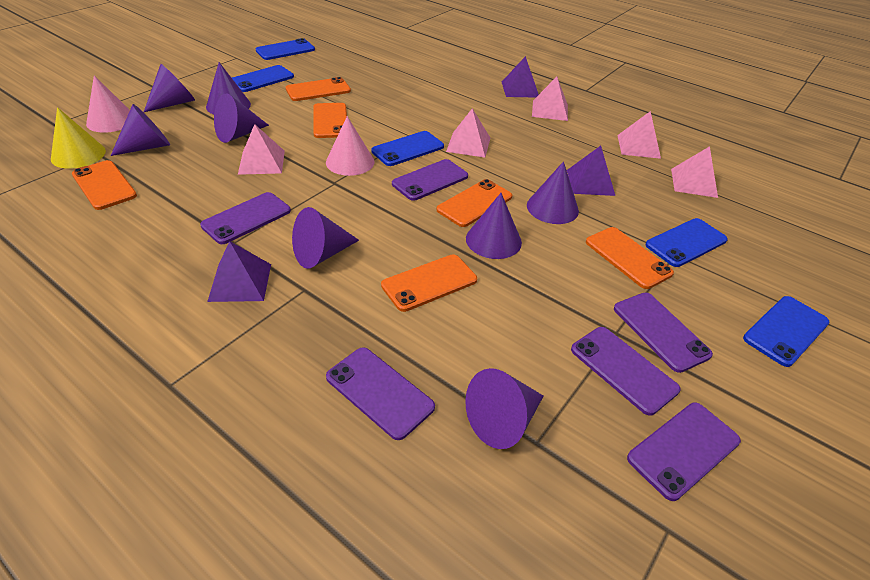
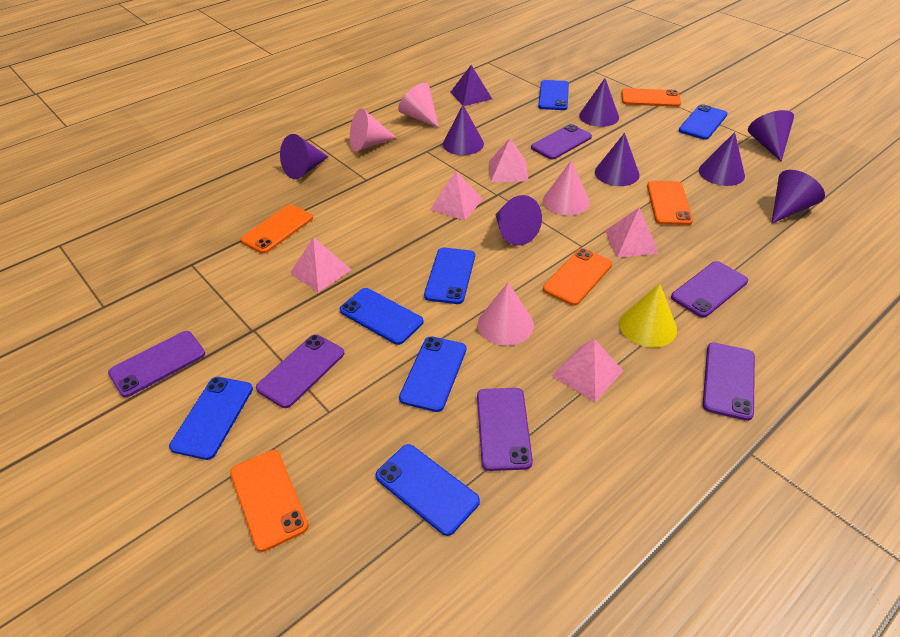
blue phone: [232,65,294,92] [256,38,315,60] [371,131,444,166] [645,218,728,267] [743,296,830,367] = 5 -> [169,377,253,460] [340,288,424,345] [375,444,480,536] [399,336,466,412] [424,248,475,304] [538,80,569,110] [678,104,728,140] = 7
orange phone: [72,160,137,210] [286,77,351,101] [313,103,347,138] [381,254,477,312] [437,179,512,227] [586,227,674,289] = 6 -> [230,450,309,552] [241,205,313,254] [543,248,612,306] [621,88,681,107] [647,181,693,225] = 5
pink cone: [86,75,130,133] [326,116,375,176] = 2 -> [350,108,397,151] [398,83,439,128] [478,282,534,346] [543,160,590,216] = 4
purple pyramid: [207,241,271,302] [502,56,539,98] [567,146,615,196] = 3 -> [450,65,492,106] = 1

